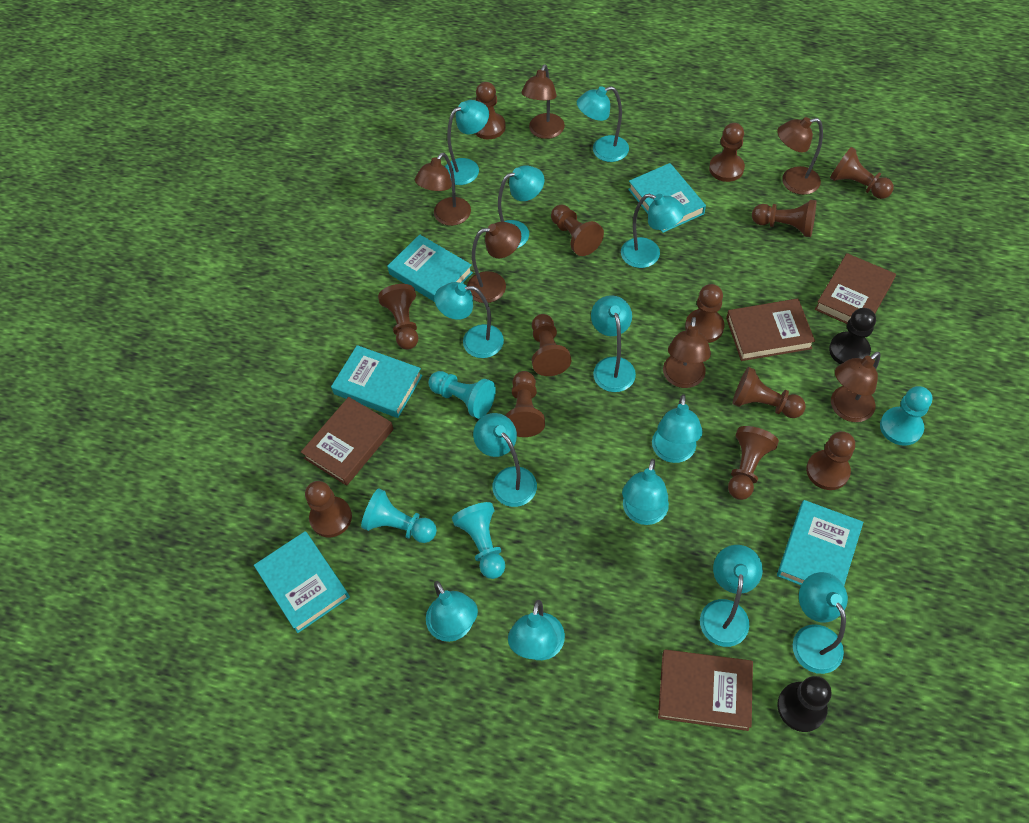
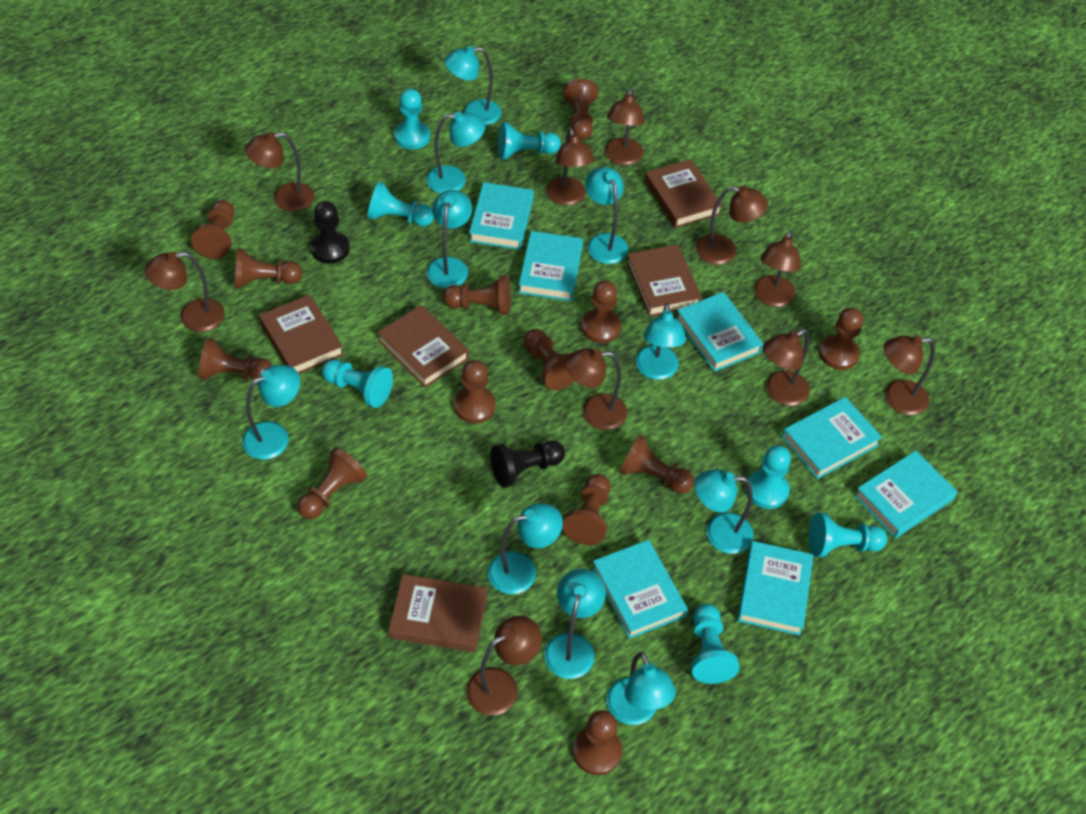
brown book: [301,397,393,486] [658,649,753,731] [726,299,815,361] [815,253,896,324] = 4 -> [259,295,344,374] [377,305,469,388] [388,574,487,652] [627,244,702,317] [644,159,722,228] = 5
brown lamp: [415,153,471,226] [467,222,521,303] [522,64,565,139] [663,317,711,388] [777,117,823,195] [831,351,881,422] = 6 -> [145,252,224,332] [245,132,315,212] [466,615,542,715] [546,128,594,206] [566,348,627,430] [605,88,644,165] [696,186,768,265] [754,230,801,307] [763,329,810,406] [884,335,935,415] = 10
turquoise book: [254,531,350,633] [331,345,423,418] [387,234,473,302] [628,163,706,233] [777,500,863,585] = 5 -> [469,182,534,250] [518,231,583,301] [592,540,688,639] [676,292,763,372] [737,541,814,636] [782,397,882,479] [854,451,957,538] = 7
turquoise lamp: [426,581,478,642] [434,282,504,358] [445,100,489,185] [473,413,537,507] [498,165,544,248] [508,600,565,660] [577,86,629,162] [591,295,636,392] [621,194,685,268] [622,459,669,525] [652,394,703,463] [700,545,763,647] [793,572,848,674] = 13 -> [242,365,300,460] [426,111,485,194] [427,190,472,288] [444,46,502,126] [487,503,563,594] [544,569,606,679] [585,167,628,264] [606,652,676,725] [635,302,686,380] [695,469,754,554] = 10
turquoise pawn: [361,489,437,543] [428,371,496,419] [452,502,505,579] [880,386,932,446] = 4 -> [322,359,393,408] [367,182,434,227] [394,88,430,149] [498,122,561,159] [691,604,740,684] [746,445,791,509] [809,512,887,557] = 7

